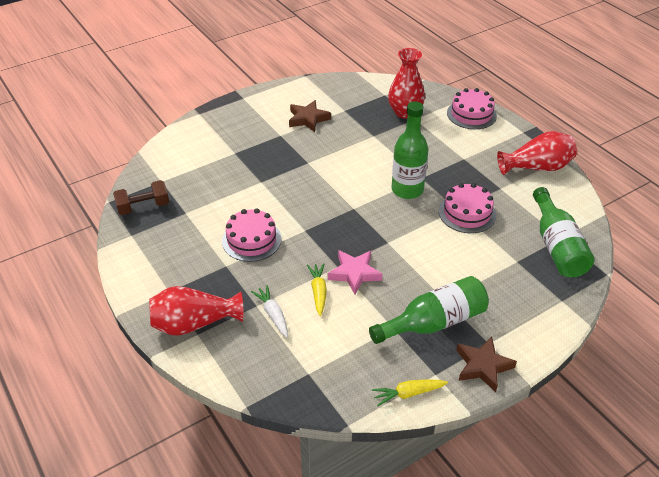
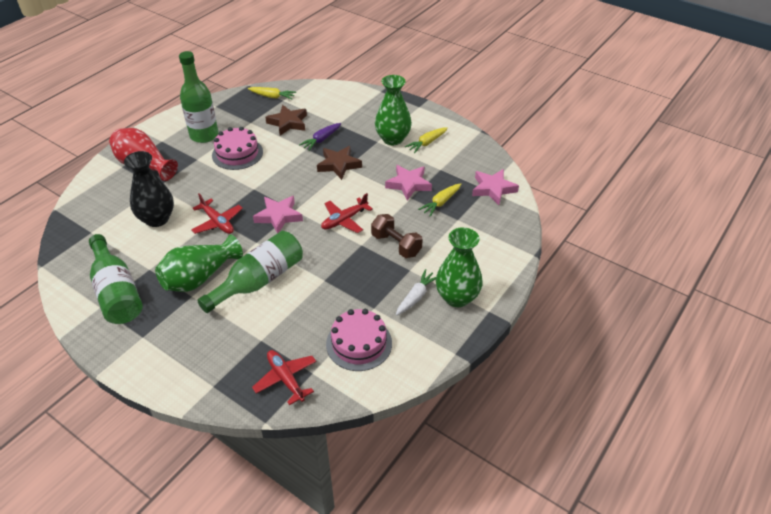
black vase: none = 0 -> [124,151,174,227] = 1
green vase: none = 0 -> [155,235,243,292] [375,75,412,145] [436,227,483,307] = 3
pink cake: [222,208,281,262] [439,183,496,233] [447,88,497,129] = 3 -> [212,127,263,170] [326,309,392,371] = 2
pink star: [328,250,382,294] = 1 -> [253,196,303,233] [385,165,432,200] [472,169,519,205] = 3
purple carrot: none = 0 -> [299,123,341,150] = 1
red plane: none = 0 -> [191,194,243,234] [252,350,316,405] [321,193,373,233] = 3
red vase: [149,286,243,336] [388,48,425,119] [497,131,577,175] = 3 -> [109,128,178,181] = 1
yellow carrot: [307,263,327,316] [372,379,448,406] = 2 -> [248,87,296,99] [405,127,448,153] [418,183,461,217] = 3

